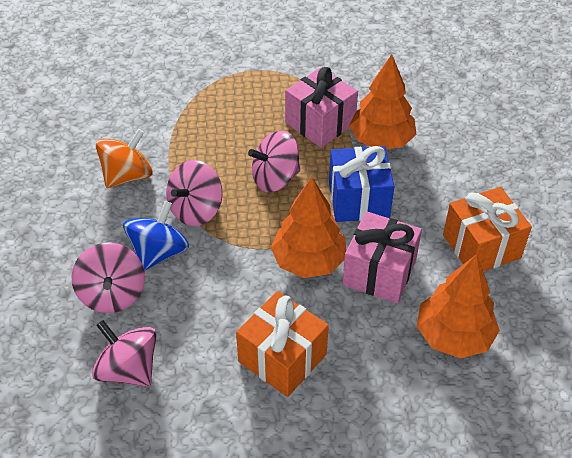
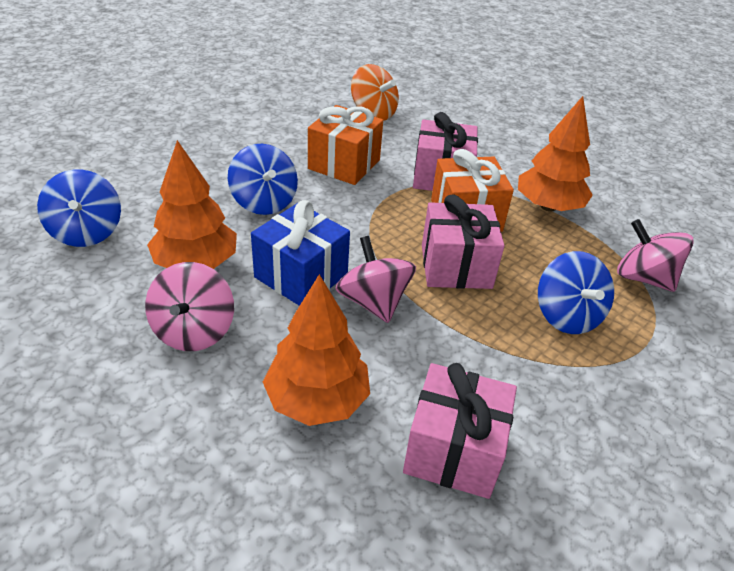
blue spinning top: [123,201,189,271] = 1 -> [37,169,121,247] [228,144,298,215] [538,251,614,334] = 3
pink gift: [285,67,358,148] [342,211,422,303] = 2 -> [403,363,517,499] [413,112,478,191] [422,195,505,289] = 3
pink spinning top: [71,242,145,313] [92,320,157,387] [166,160,223,226] [248,131,300,192] = 4 -> [145,262,234,351] [335,236,416,323] [617,219,694,292] = 3

